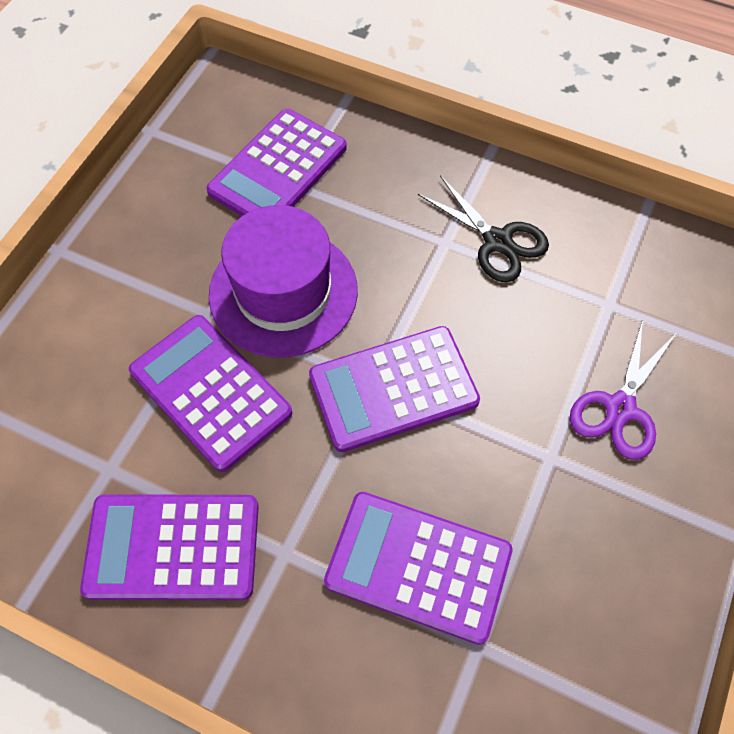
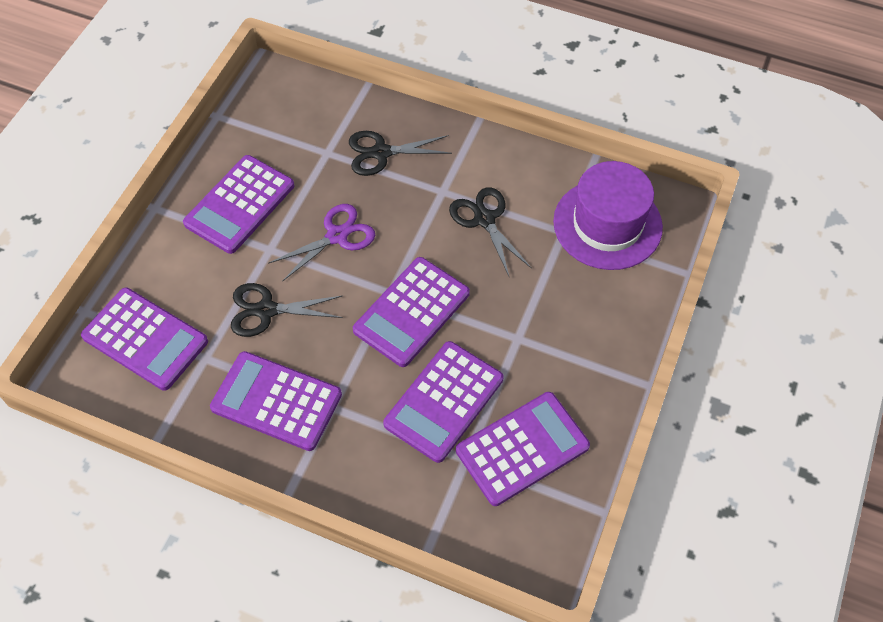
black scissors: [418,175,549,282] = 1 -> [231,283,343,337] [349,131,452,176] [449,187,532,276] = 3
purple calculator: [80,494,259,600] [129,315,292,472] [206,109,347,216] [309,326,480,452] [324,492,513,645] = 5 -> [81,288,208,391] [183,155,294,254] [210,351,342,451] [353,257,470,367] [383,341,504,463] [456,392,590,506] = 6

